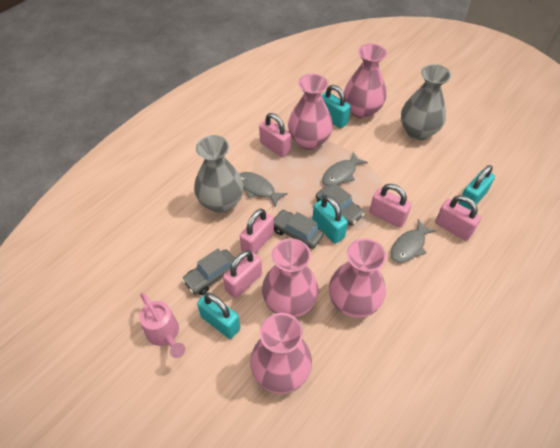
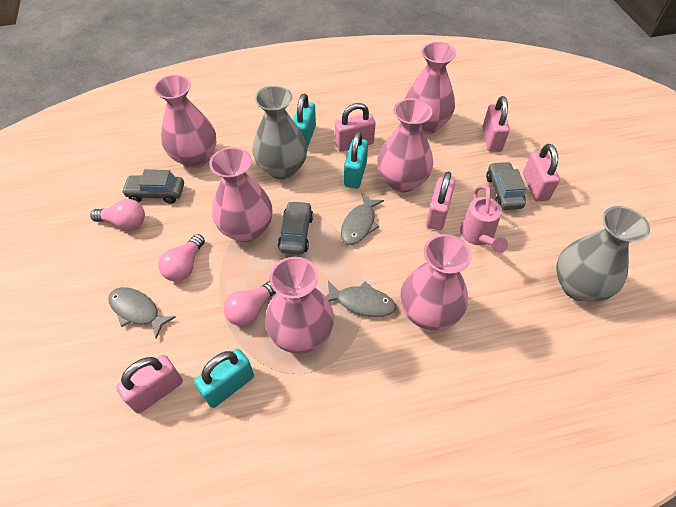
pink light bulb: none = 0 -> [90,199,145,230] [158,234,205,282] [224,280,276,326] = 3
pink vase: [250,313,312,394] [262,238,319,317] [288,74,333,150] [329,238,386,318] [344,44,387,119] = 5 -> [154,75,216,168] [209,147,272,242] [265,257,334,354] [377,98,433,193] [400,234,472,331] [405,42,456,134] = 6
turquoise padlock: [197,293,241,339] [312,196,348,244] [321,85,351,128] [458,165,495,210] = 4 -> [194,349,254,408] [293,94,316,148] [344,131,368,189] = 3

